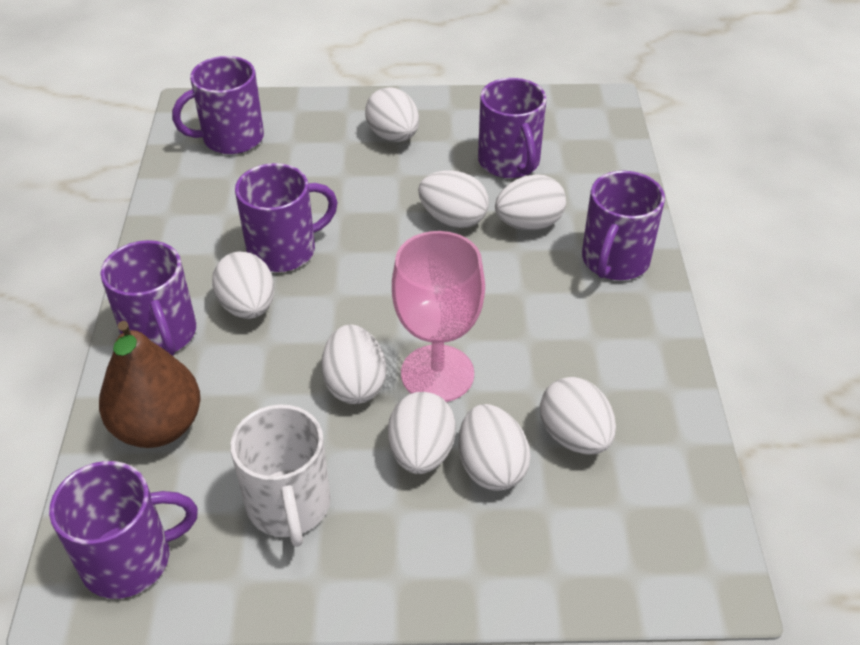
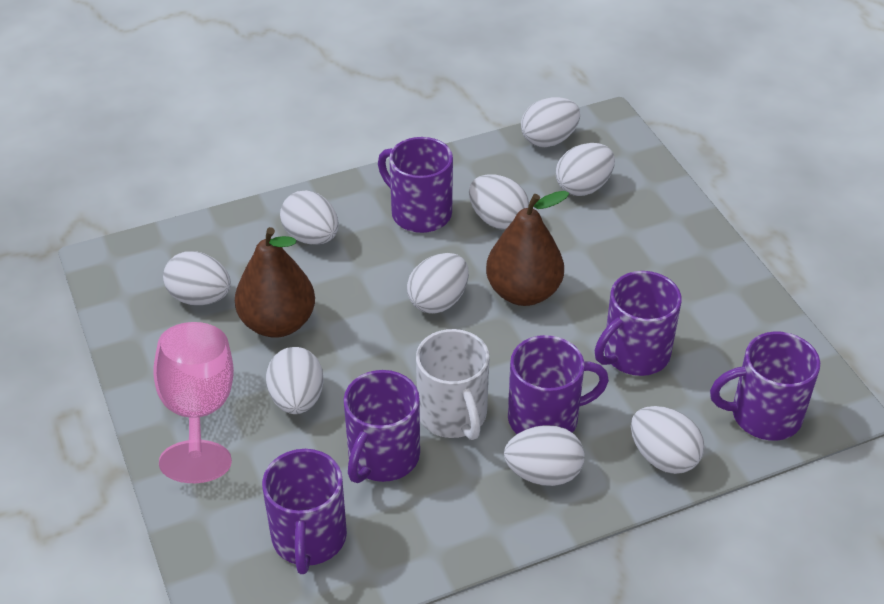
brown pear: [99,321,201,448] = 1 -> [235,227,315,338] [486,191,569,306] = 2
white egg: [212,251,274,319] [321,325,386,404] [365,87,419,142] [388,392,456,474] [418,171,489,228] [459,404,530,491] [495,174,566,230] [540,377,616,455] = 8 -> [163,251,231,305] [266,347,324,414] [280,190,339,245] [407,253,469,314] [469,174,529,230] [504,425,584,486] [521,97,580,147] [556,143,615,196] [631,406,705,474] = 9

